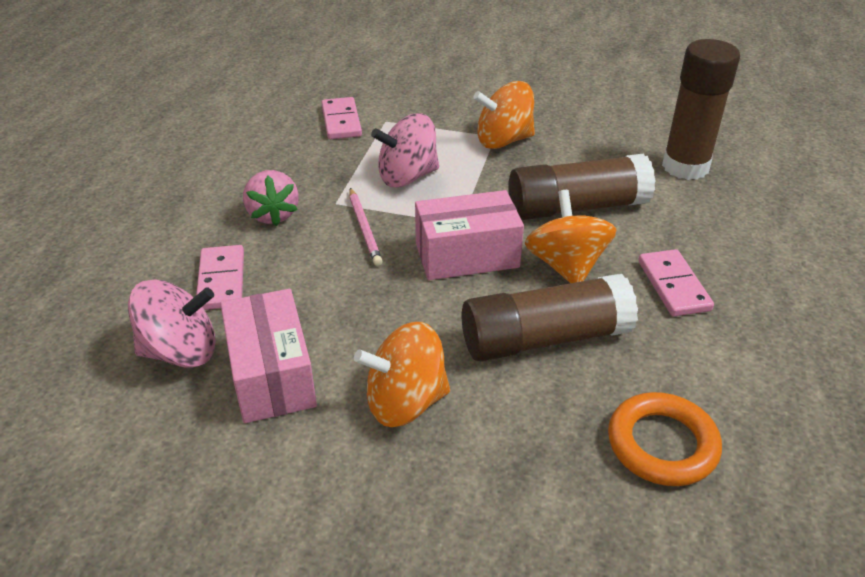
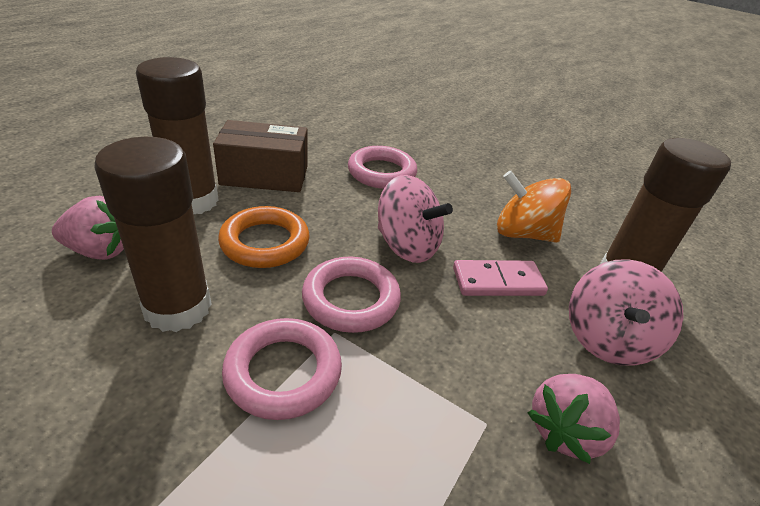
brown box: none = 0 -> [213,120,308,192] = 1
orange spinning top: [354,322,450,427] [473,81,535,149] [525,190,616,283] = 3 -> [497,171,571,243] = 1
pink box: [221,289,317,423] [415,190,524,280] = 2 -> none = 0
pink domino: [196,245,244,310] [322,97,362,139] [638,249,714,316] = 3 -> [453,260,548,296] = 1
pink pencil: [349,188,383,266] = 1 -> none = 0
pink ring: none = 0 -> [222,318,342,420] [302,257,401,333] [348,146,417,189] = 3
pink strawberry: [243,170,299,226] = 1 -> [52,196,124,260] [527,374,620,464] = 2

